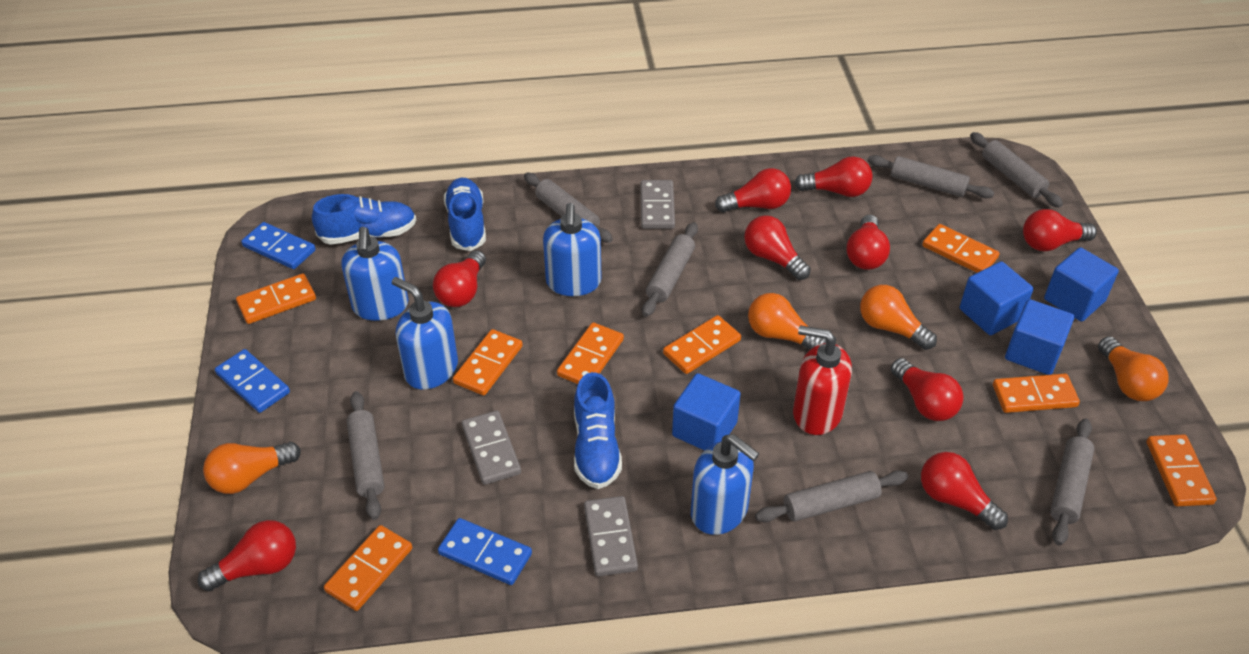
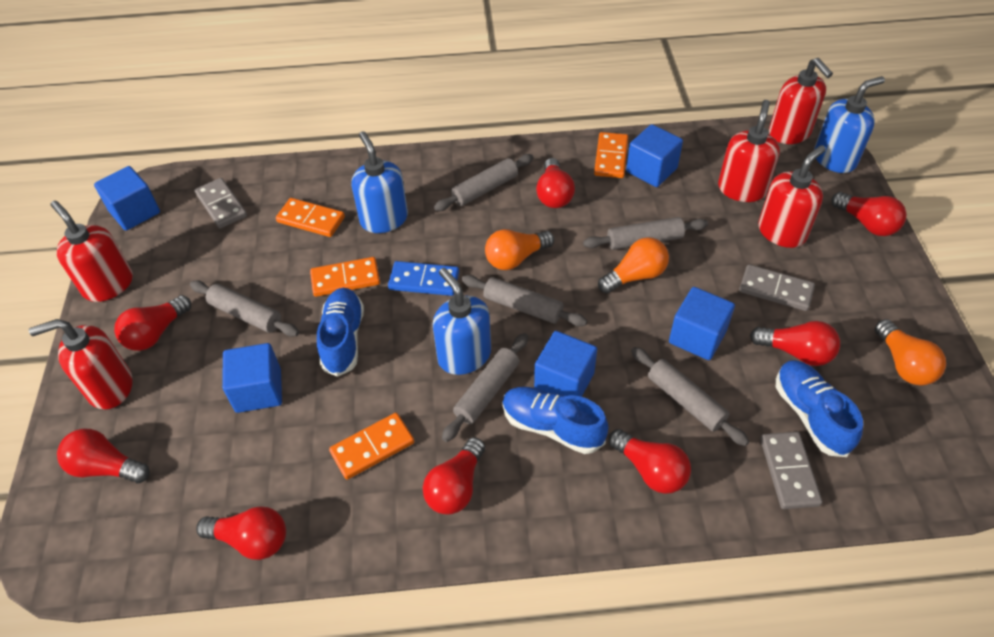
blue cube: [672,373,741,451] [960,261,1033,335] [1005,299,1074,375] [1044,247,1119,322] = 4 -> [94,166,160,231] [222,343,282,413] [534,331,597,397] [626,124,683,187] [669,287,735,360] = 5
blue domino: [215,349,290,413] [241,222,316,269] [438,518,532,585] = 3 -> [388,261,459,296] = 1
blue soap dispenser: [341,227,409,321] [392,277,458,389] [543,203,602,296] [691,434,759,535] = 4 -> [351,131,408,233] [433,268,491,375] [814,76,885,173] = 3
grey rolling pin: [347,391,384,520] [524,173,613,243] [642,222,698,317] [755,470,908,522] [868,155,995,198] [970,132,1063,208] [1050,419,1095,545] = 7 -> [190,280,299,337] [434,154,534,211] [442,333,528,442] [462,275,587,326] [583,217,708,250] [631,347,749,446] = 6
orange domino: [236,274,316,324] [324,525,412,611] [453,329,523,395] [557,322,624,384] [663,315,741,374] [922,224,1000,273] [993,374,1080,413] [1146,434,1217,506] = 8 -> [276,198,345,237] [310,257,380,297] [329,413,414,480] [594,132,628,178] = 4
orange light bulb: [203,442,301,494] [748,293,827,350] [860,285,937,350] [1098,336,1169,401] = 4 -> [485,229,554,270] [598,237,669,293] [875,319,946,385] = 3
red light bulb: [198,520,296,591] [433,250,486,307] [715,168,791,213] [744,215,811,280] [794,156,873,197] [847,215,890,270] [891,358,963,421] [921,452,1008,530] [1023,209,1097,251] = 9 -> [57,429,150,483] [114,295,191,351] [196,506,286,560] [423,437,485,515] [536,158,575,208] [609,429,691,494] [750,321,840,366] [831,192,907,236] = 8
red soap dispenser: [793,326,852,435] = 1 -> [29,319,133,410] [51,201,133,302] [718,100,780,202] [758,145,826,248] [769,58,833,144] = 5

